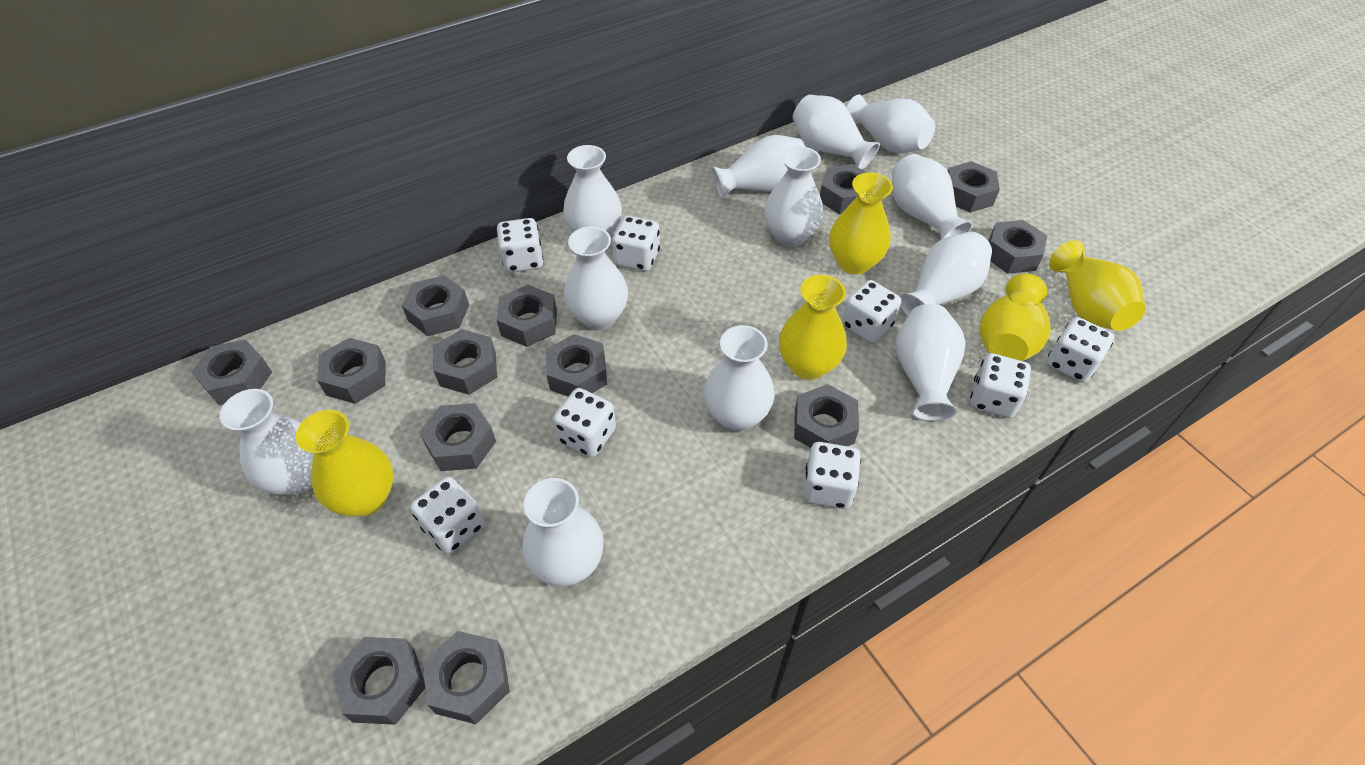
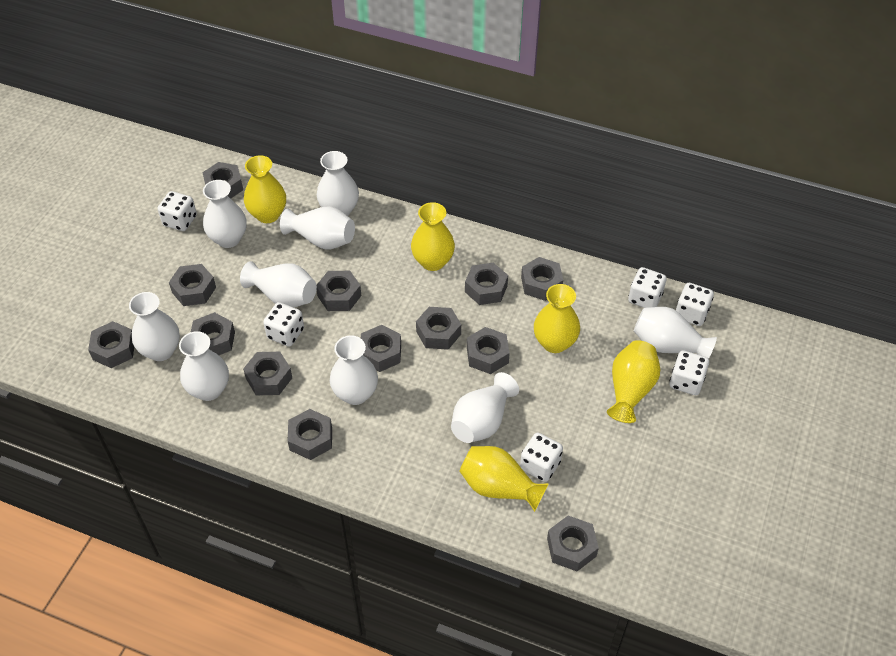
white dice: [410,477,485,554] [497,218,543,273] [553,388,616,457] [612,216,660,271] [803,442,861,509] [842,280,901,343] [970,353,1031,418] [1047,317,1114,383] = 8 -> [158,191,197,231] [263,302,304,347] [520,432,563,482] [628,267,666,308] [670,350,709,395] [676,283,714,326] = 6
white vase: [220,389,314,495] [522,478,604,586] [563,145,622,237] [564,226,628,330] [704,325,774,431] [712,135,805,200] [764,146,823,247] [793,95,880,170] [847,94,935,153] [892,154,973,240] [895,304,966,421] [899,232,992,317] = 12 -> [129,292,180,361] [179,331,229,401] [203,180,247,248] [240,261,317,308] [280,206,355,249] [317,151,359,216] [330,335,378,405] [451,372,519,443] [634,307,717,359] = 9

